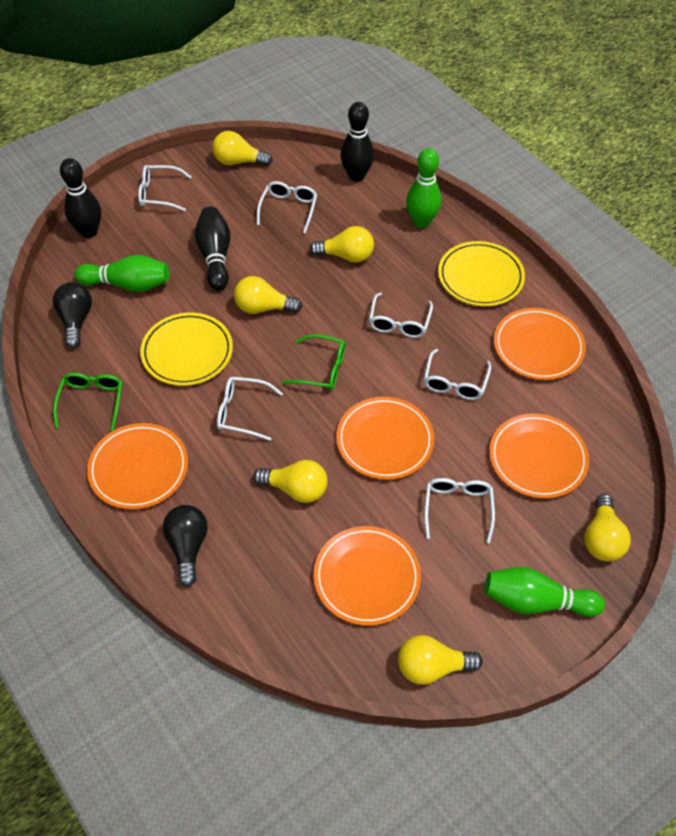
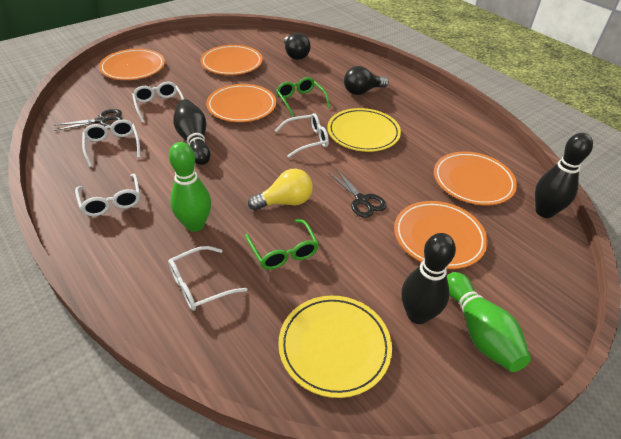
black scissors: none = 0 -> [54,109,123,131] [329,169,387,218] = 2
green bowling pin: [75,255,170,292] [406,148,442,228] [485,567,605,617] = 3 -> [169,142,211,232] [447,272,531,372] = 2
white glasses: [138,165,192,212] [217,377,283,441] [257,181,317,233] [369,292,433,338] [424,349,491,400] [424,478,495,543] = 6 -> [75,174,140,216] [82,120,140,167] [132,82,184,123] [168,246,247,311] [275,113,329,158] = 5
yellow light bulb: [212,131,273,166] [234,276,302,314] [253,460,328,503] [309,226,374,263] [398,635,483,685] [584,494,631,562] = 6 -> [248,169,313,210] = 1

